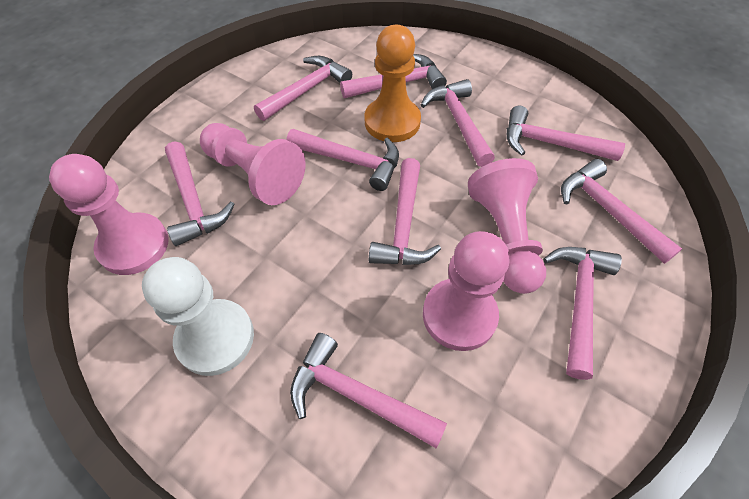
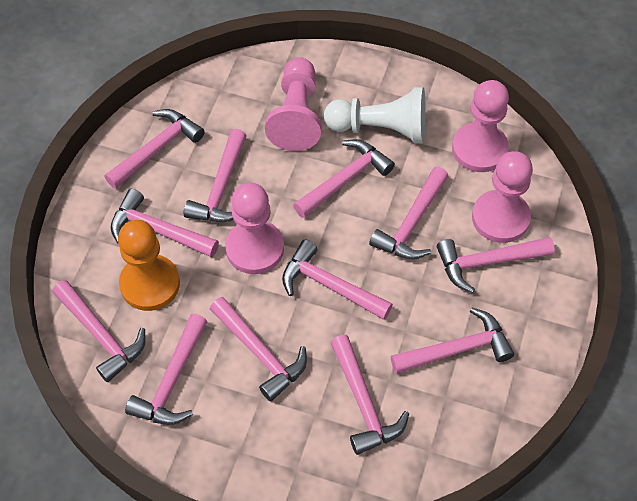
pink hammer: [165,141,235,246] [254,56,352,121] [286,129,399,191] [290,333,447,449] [340,54,447,98] [369,158,441,265] [421,79,495,167] [507,106,625,161] [543,247,622,380] [561,159,682,264] = 10 -> [52,280,146,382] [104,109,205,189] [111,189,219,257] [125,314,207,425] [184,129,247,222] [210,297,307,401] [282,240,393,320] [293,139,395,218] [330,335,409,455] [369,167,448,259] [391,307,514,374] [437,237,555,293] = 12

